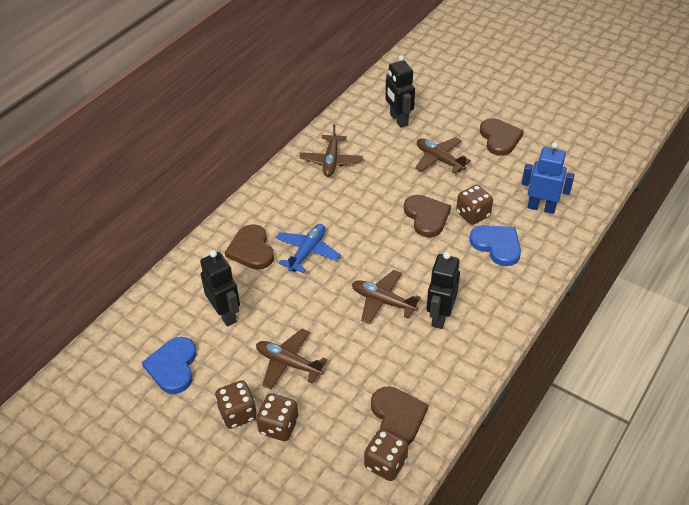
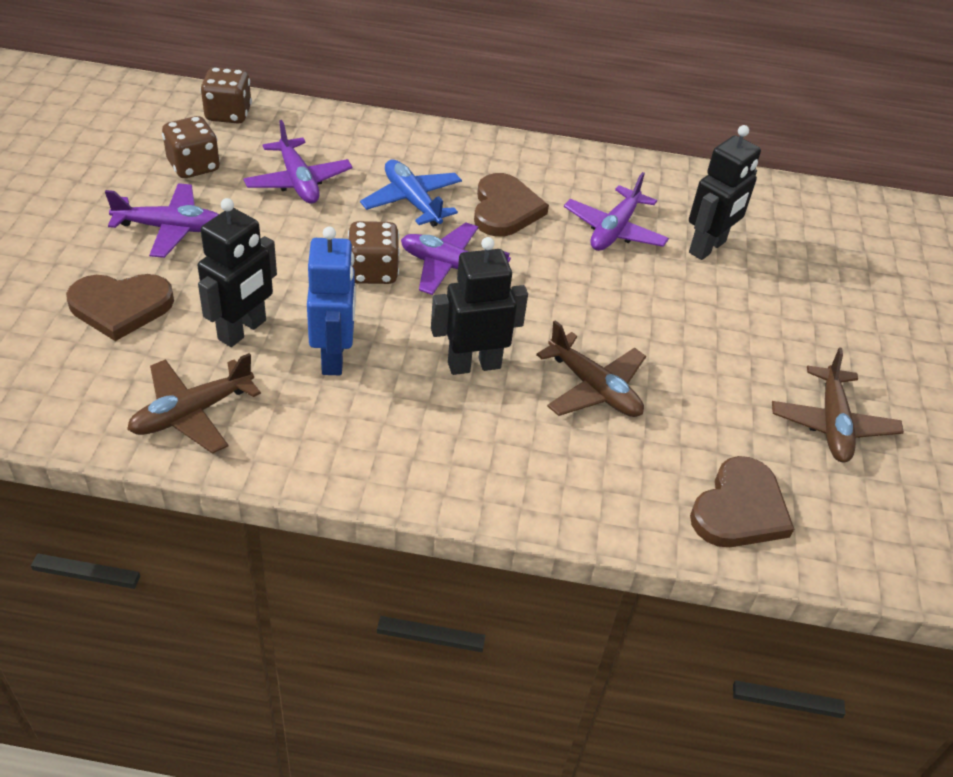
blue heart: [142,337,197,394] [469,225,521,266] = 2 -> none = 0
brown dice: [215,380,257,429] [256,393,299,441] [364,429,408,481] [456,185,493,225] = 4 -> [162,116,220,178] [200,67,252,124] [348,221,400,284] = 3
brown heart: [225,224,274,270] [371,386,428,445] [404,195,451,237] [480,118,524,156] = 4 -> [66,274,174,341] [474,173,549,237] [690,456,794,547] = 3
brown plane: [256,329,327,390] [299,124,363,177] [352,270,421,324] [415,137,471,174] = 4 -> [127,353,261,454] [536,320,646,417] [772,347,904,462] = 3
purple plane: none = 0 -> [105,183,219,258] [243,120,352,204] [401,222,511,295] [564,172,669,251] = 4

